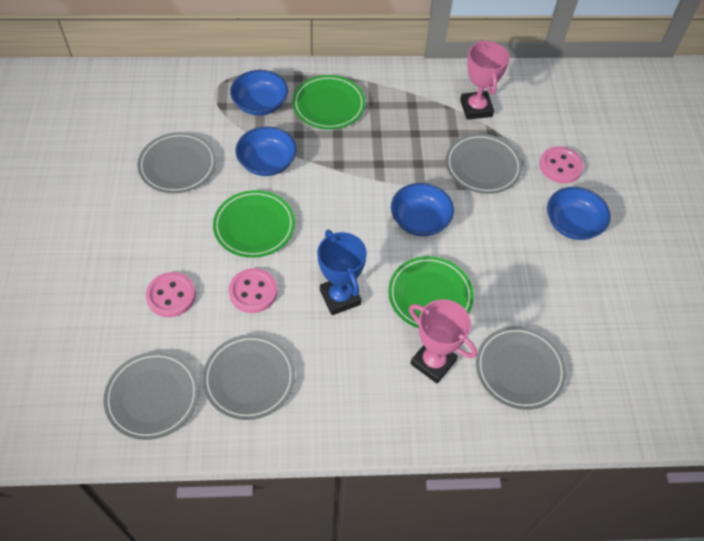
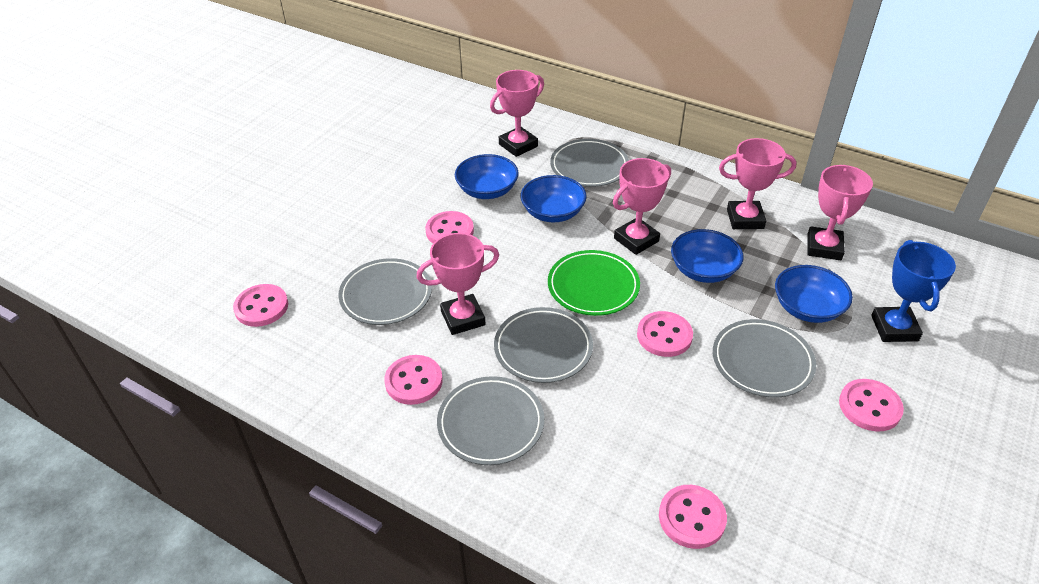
green plate: [213,190,295,258] [292,75,365,129] [388,256,474,328] = 3 -> [548,250,640,316] = 1
pink button: [146,272,196,317] [229,268,277,313] [540,146,584,183] = 3 -> [233,284,288,327] [384,355,443,405] [425,211,474,243] [637,311,693,357] [659,485,727,549] [839,379,904,432] = 6
pink trophy: [409,299,477,383] [460,40,510,120] = 2 -> [416,233,499,335] [490,70,544,157] [613,158,671,255] [719,138,796,229] [807,165,873,260] = 5

